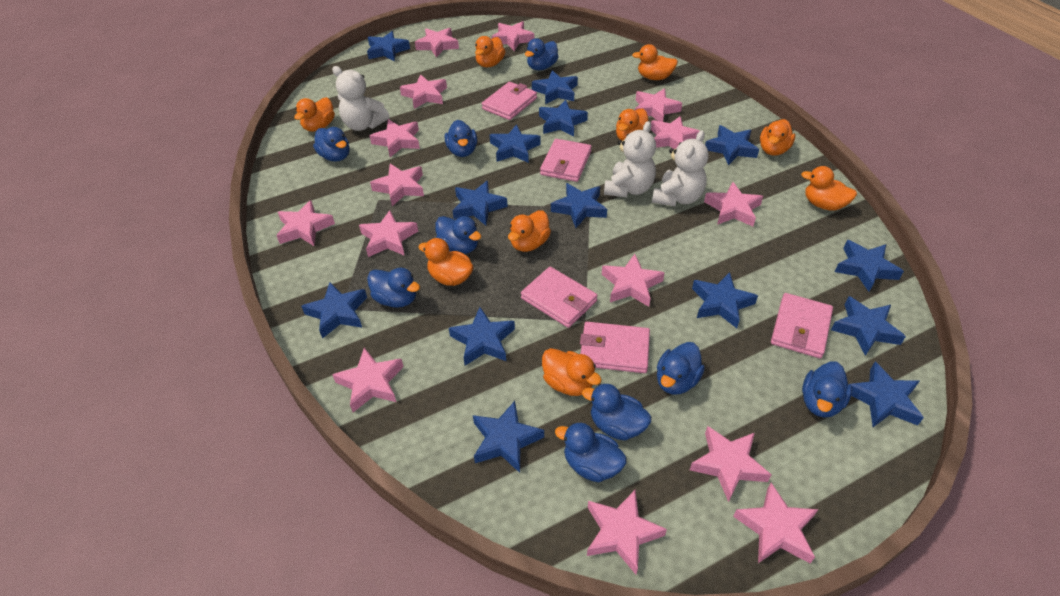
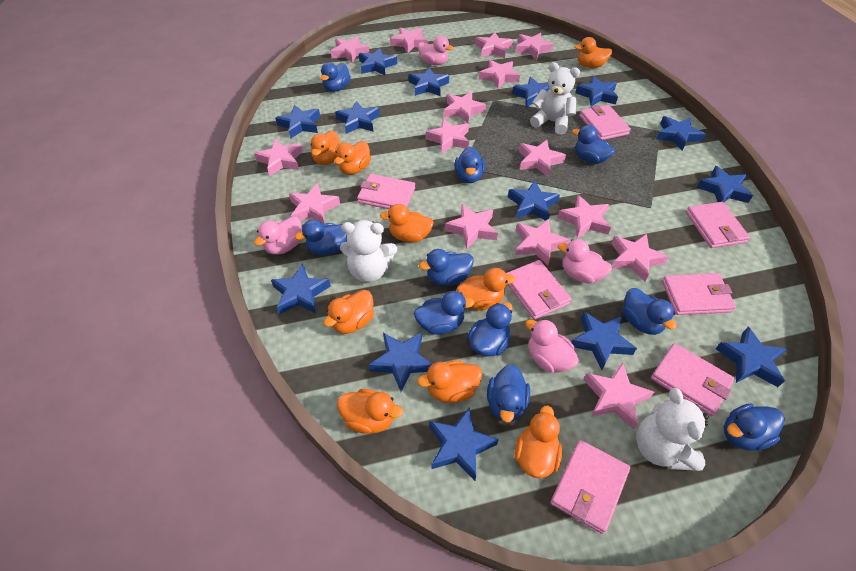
blue duck: [313,127,349,162] [367,268,420,308] [435,216,481,254] [445,120,477,157] [525,38,559,70] [555,422,627,482] [582,384,651,440] [657,342,705,394] [802,362,852,418] = 9 -> [295,220,347,255] [320,62,351,92] [414,291,475,335] [419,249,474,286] [455,147,485,183] [467,302,512,357] [487,364,530,423] [572,125,615,164] [623,288,677,335] [724,403,785,450] = 10
pink duck: none = 0 -> [254,216,302,255] [418,36,454,65] [525,319,579,373] [558,239,612,284] = 4
pink wallet: [482,82,537,120] [521,267,598,328] [540,139,592,182] [580,322,650,373] [771,293,833,358] = 5 -> [357,174,415,209] [506,260,571,319] [550,440,630,534] [579,105,631,140] [651,343,735,416] [662,273,736,315] [686,202,750,248] = 7

